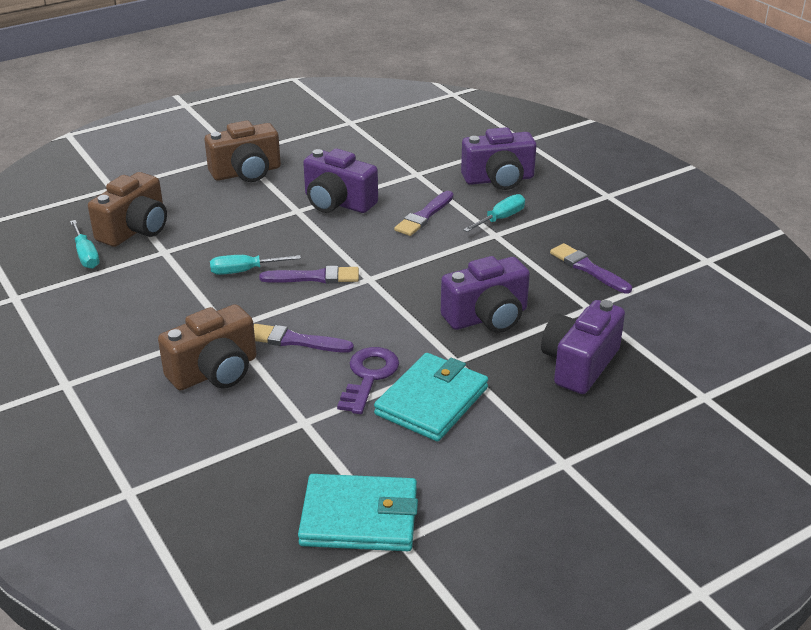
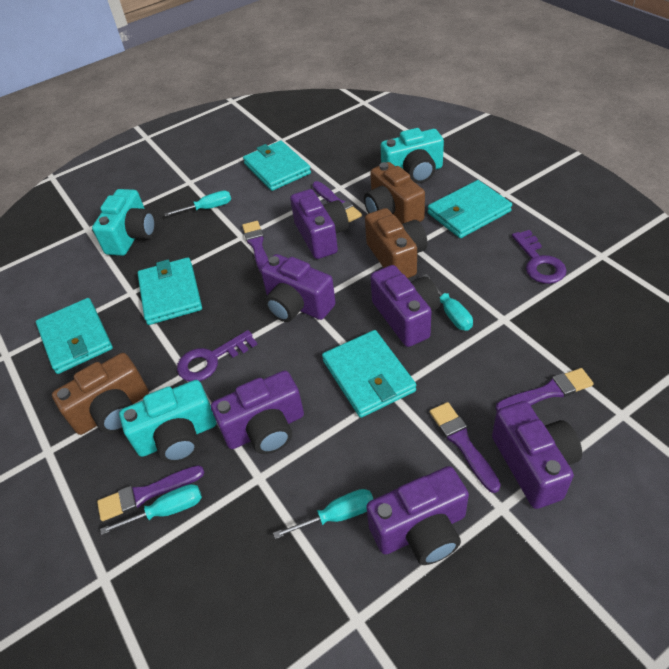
purple brush: [254,324,354,353] [259,266,359,283] [394,191,453,236] [550,243,632,293] = 4 -> [97,465,205,521] [242,221,268,273] [312,181,362,222] [430,402,501,493] [496,368,594,411] = 5
purple camera: [303,149,378,213] [441,256,530,333] [461,127,536,190] [541,300,625,394] = 4 -> [211,370,304,454] [261,254,336,322] [290,189,349,259] [366,466,469,565] [370,265,440,347] [492,401,582,509] = 6
purple key: [337,347,399,414] = 1 -> [177,330,257,382] [512,230,567,284] = 2
turquoise camera: none = 0 -> [92,189,156,256] [119,380,216,463] [381,128,444,183] = 3
turquoise screwdriver: [70,220,100,269] [210,255,301,275] [463,194,525,232] = 3 -> [100,484,202,535] [164,190,231,217] [273,489,373,539] [422,274,473,331] = 4
turquoise wallet: [298,474,418,551] [374,353,488,442] = 2 -> [36,298,113,374] [137,257,202,325] [243,141,311,191] [322,330,416,418] [428,180,512,238] = 5

